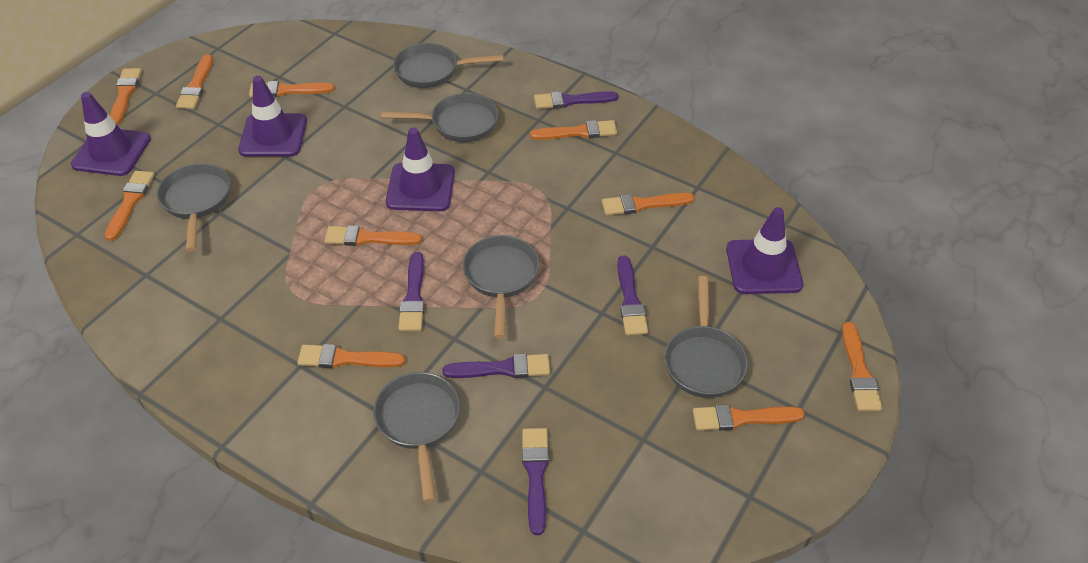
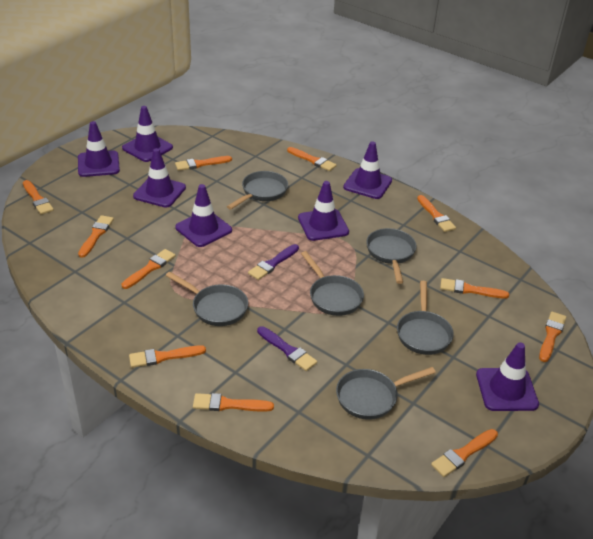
orange brush: [105,171,155,241] [110,68,142,125] [176,54,213,109] [249,81,335,97] [297,344,405,368] [325,225,422,246] [530,120,617,140] [602,193,695,215] [693,404,805,431] [842,322,882,411] = 10 -> [23,180,54,215] [78,215,114,258] [121,249,176,289] [129,345,206,368] [175,156,232,171] [193,393,274,412] [287,147,337,171] [417,195,456,232] [431,429,498,477] [440,278,509,299] [539,312,566,362] = 11
purple brush: [399,252,425,331] [443,354,550,378] [522,428,549,535] [534,91,618,109] [617,256,648,336] = 5 -> [248,244,299,280] [257,326,317,371] = 2
purple traffic cone: [71,92,151,176] [238,76,307,157] [386,127,455,211] [726,207,803,294] = 4 -> [78,121,120,177] [122,106,173,162] [133,148,186,207] [175,184,232,247] [298,181,349,241] [343,141,392,199] [476,342,539,411] = 7

